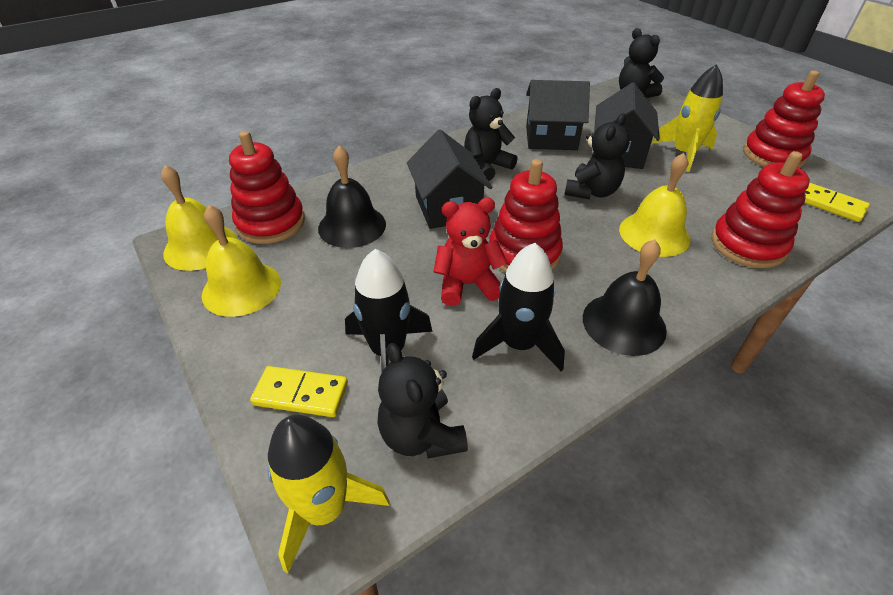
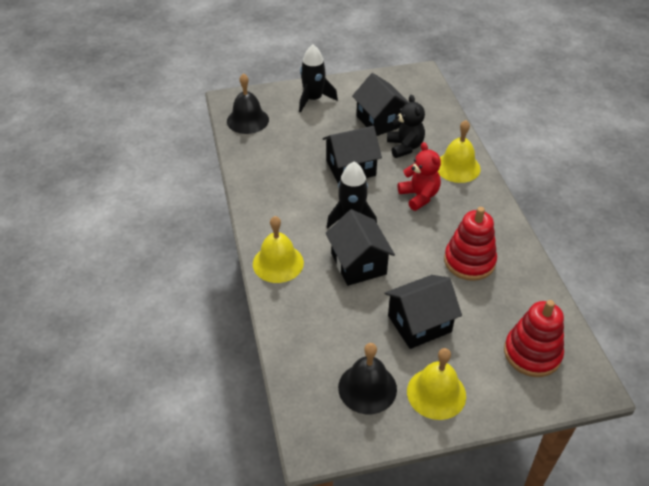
black house: [407,130,492,229] [526,80,590,150] [594,82,660,169] = 3 -> [322,126,382,184] [326,209,395,286] [352,73,409,136] [385,275,462,349] = 4
black teddy bear: [378,343,468,459] [464,88,518,181] [564,113,630,199] [619,28,664,98] = 4 -> [387,95,425,158] = 1
red stacking toy: [229,131,305,244] [489,159,563,272] [711,151,810,268] [743,70,825,168] = 4 -> [444,207,497,281] [504,300,564,377] = 2
yellow domino: [250,366,348,417] [805,182,870,222] = 2 -> none = 0
yellow rocket: [267,415,389,573] [653,64,723,172] = 2 -> none = 0

